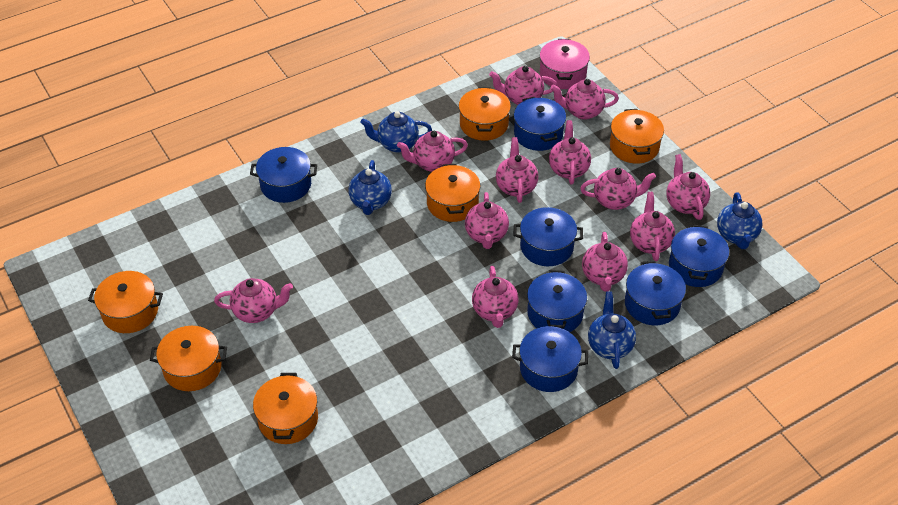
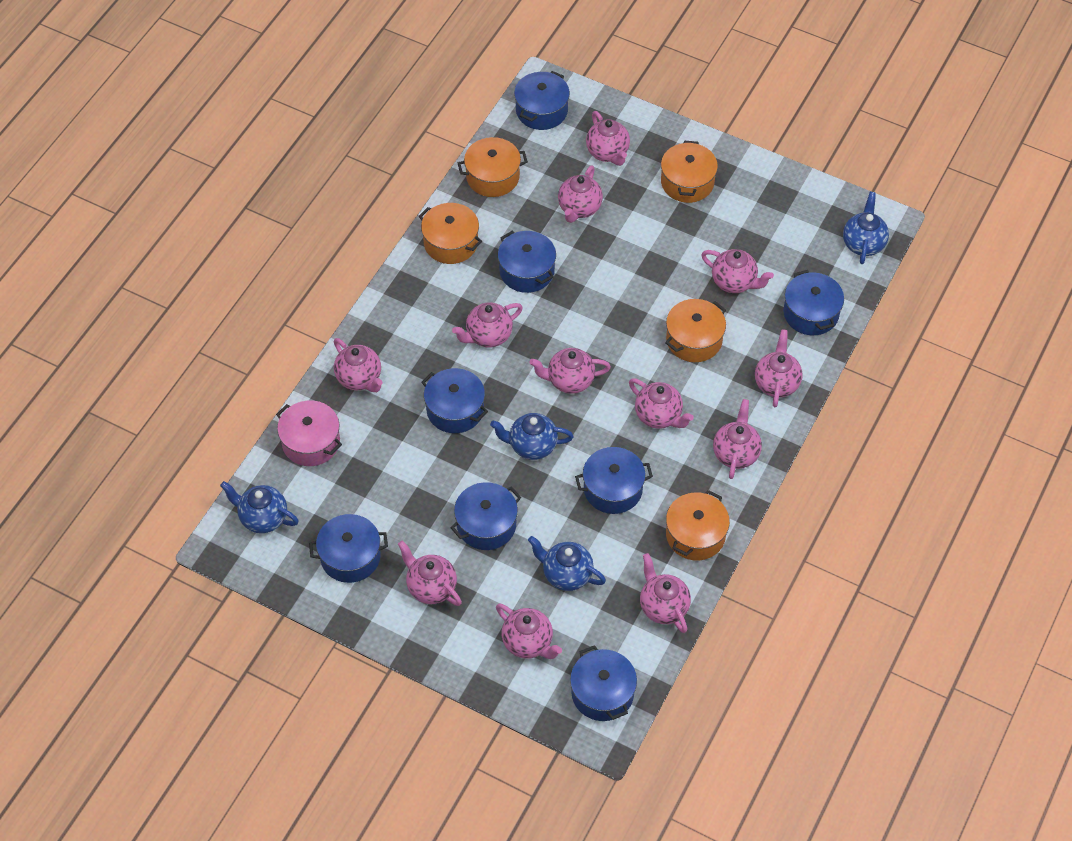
blue pot: [250,147,317,203] [512,326,588,392] [513,207,583,266] [514,97,566,151] [527,270,587,332] [625,261,686,325] [669,225,729,287] = 7 -> [309,514,388,583] [422,368,488,433] [451,482,521,550] [498,231,556,293] [514,71,570,130] [570,645,637,721] [575,447,653,514] [783,270,844,335] = 8
orange pot: [88,271,163,333] [150,326,227,391] [253,373,318,444] [425,164,480,222] [459,87,511,141] [610,109,664,164] = 6 -> [418,203,482,264] [458,137,528,197] [661,141,718,203] [665,299,726,362] [666,490,730,561] = 5

